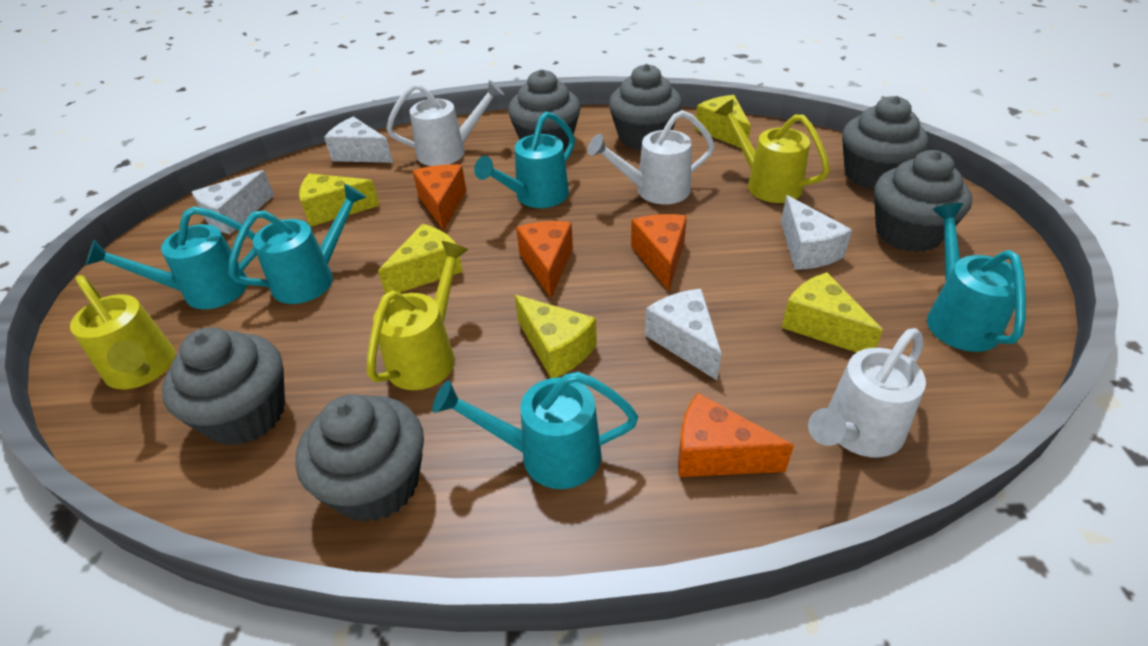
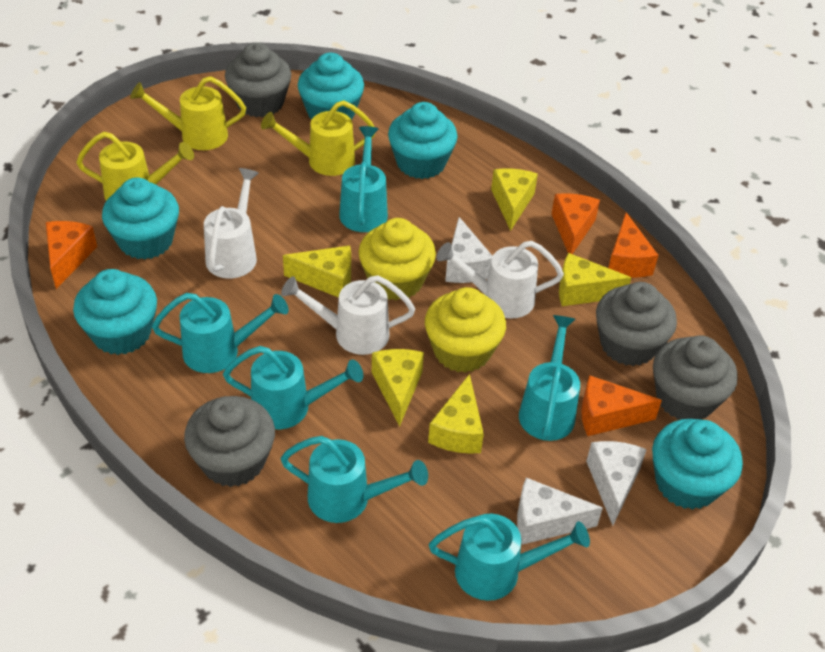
grey cupcake: [162,327,285,446] [295,394,424,522] [508,69,581,150] [609,64,682,150] [842,96,928,189] [874,150,972,252] = 6 -> [184,396,275,487] [225,42,291,117] [596,282,677,366] [653,335,738,420] = 4
turquoise cupcake: none = 0 -> [73,269,157,355] [102,177,179,260] [298,53,364,120] [388,102,458,179] [652,419,743,510] = 5
turquoise watering can: [86,206,257,309] [228,184,367,304] [432,372,638,489] [474,112,575,208] [927,203,1026,352] = 5 -> [152,293,289,373] [223,346,363,429] [280,436,428,523] [339,126,388,232] [429,514,590,601] [519,315,580,441] = 6
white cheese: [192,170,274,234] [324,117,393,163] [645,289,722,380] [781,195,852,270] = 4 -> [445,217,493,283] [517,478,603,545] [586,441,647,525] = 3
yellow cupcake: none = 0 -> [358,218,436,300] [425,287,506,373] = 2

